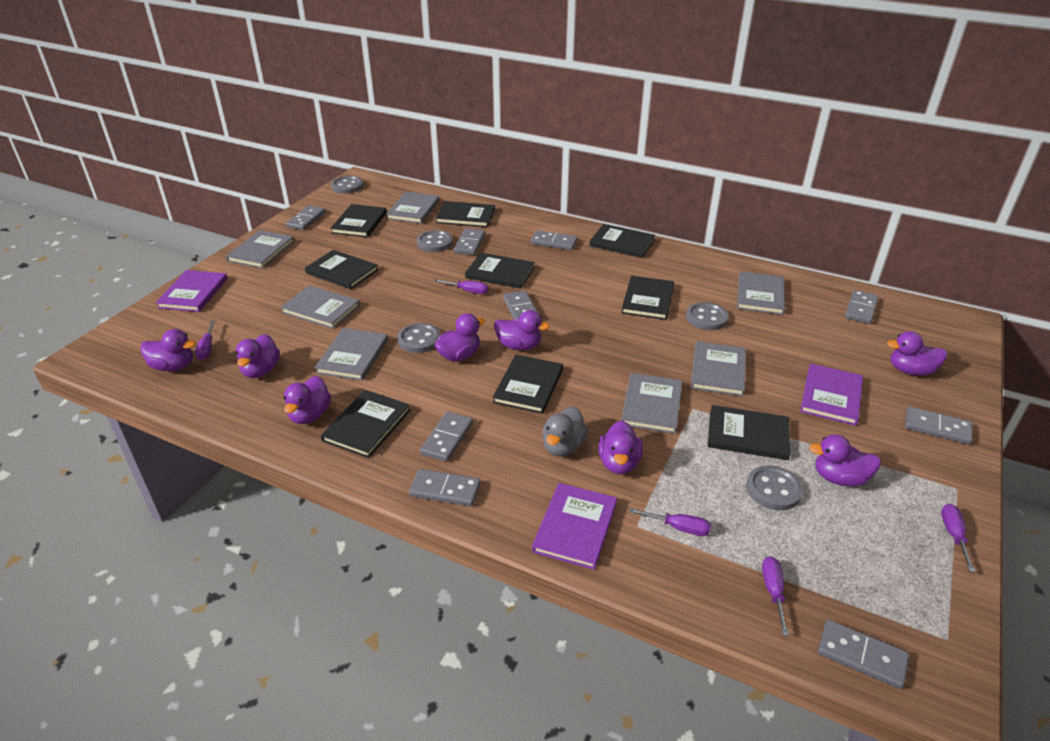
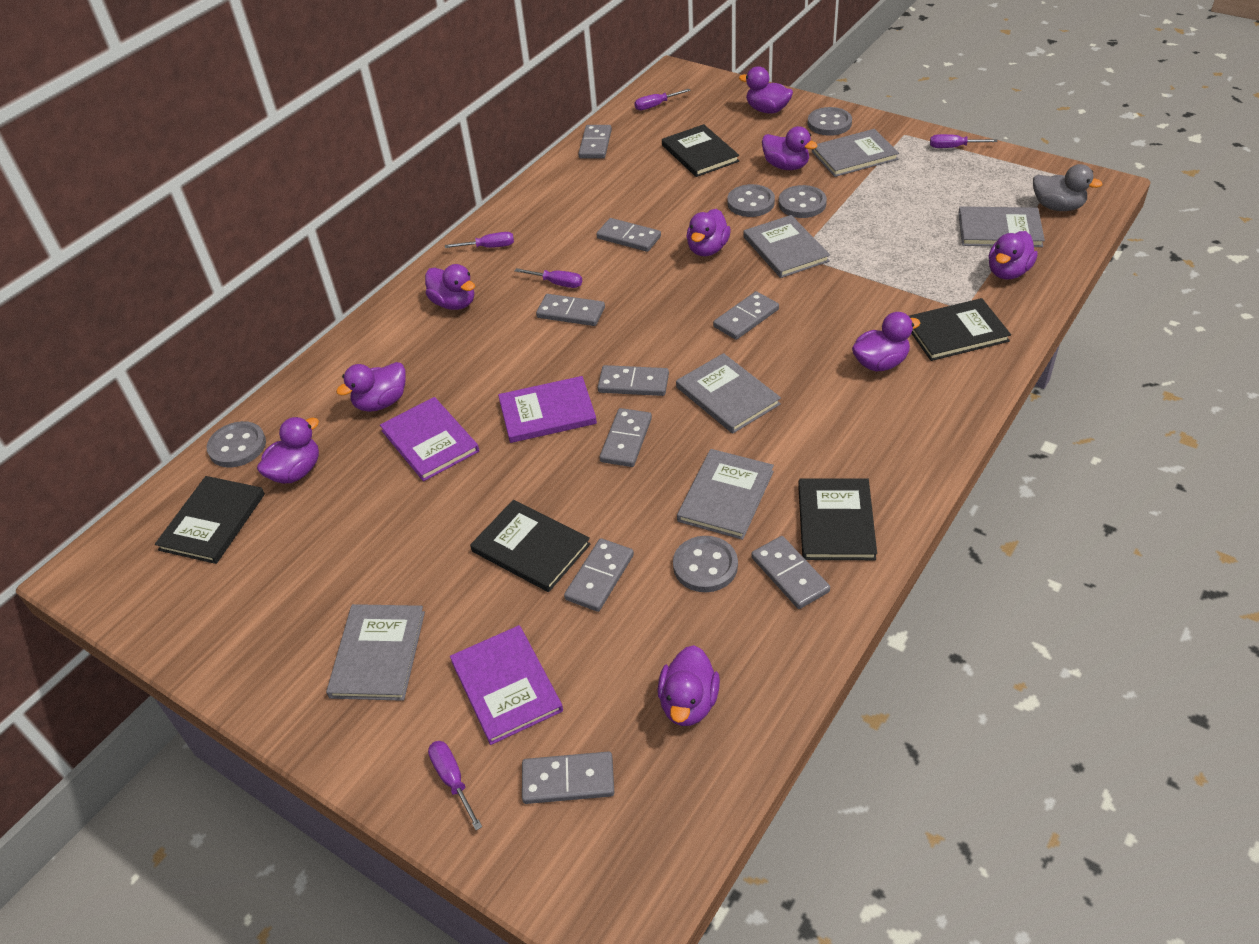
black book: [305,250,378,289] [321,390,410,458] [330,204,387,238] [436,201,495,227] [465,252,535,289] [493,355,563,414] [589,224,655,258] [621,276,674,320] [708,405,790,460] = 9 -> [155,476,265,564] [470,500,591,592] [662,124,739,177] [798,478,877,560] [909,298,1011,361] = 5
grey book: [226,230,294,268] [280,285,360,329] [315,328,388,381] [386,191,440,224] [621,373,682,434] [691,341,746,396] [737,271,785,315] = 7 -> [326,604,425,701] [676,353,781,434] [677,449,774,540] [743,215,830,278] [812,129,899,177] [958,206,1045,247] = 6
purple duck: [140,329,196,371] [236,334,280,378] [284,376,331,424] [434,313,485,362] [494,310,550,350] [598,421,643,474] [809,434,881,486] [887,331,947,376] = 8 -> [257,417,319,484] [336,362,406,412] [425,264,475,310] [658,645,720,726] [686,209,731,256] [739,66,793,114] [762,126,818,170] [852,312,920,372] [989,231,1038,280] = 9

